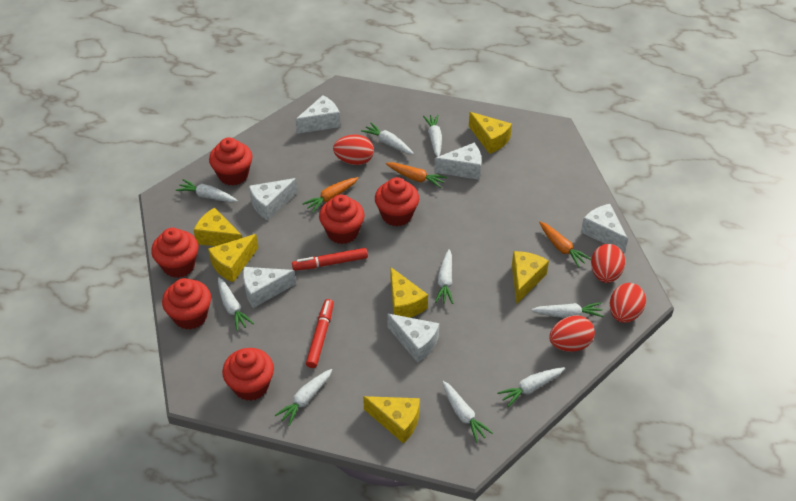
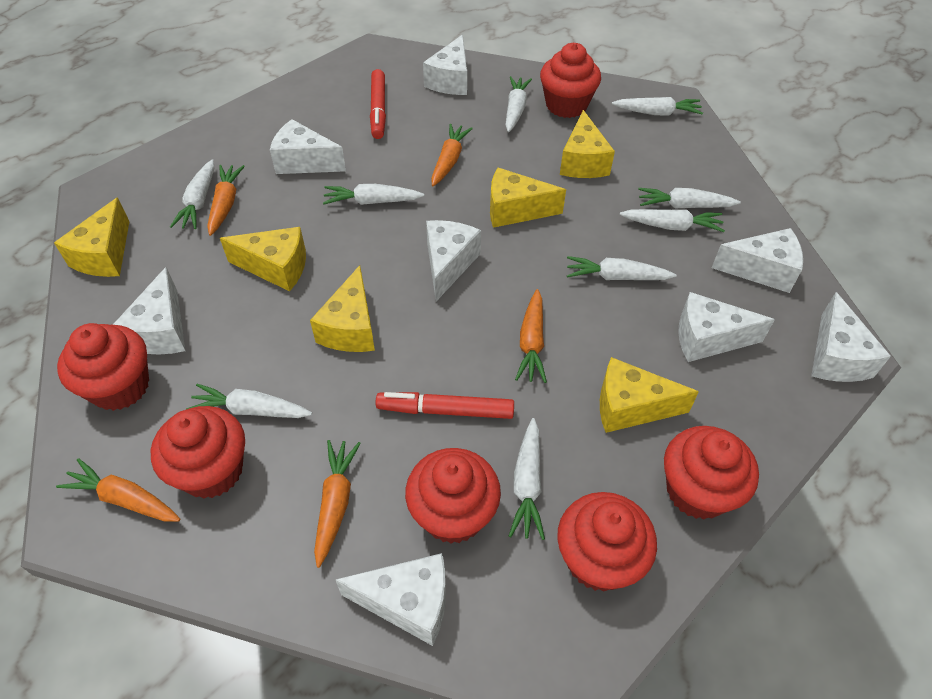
orange carrot: [302,177,358,213] [386,162,447,188] [539,222,591,267] = 3 -> [56,458,181,522] [207,165,245,236] [314,440,361,568] [431,124,473,186] [515,289,547,383] = 5
red egg: [333,134,374,165] [550,315,595,352] [591,244,625,283] [610,283,646,323] = 4 -> none = 0
white cheese: [243,267,296,308] [249,178,298,221] [295,95,340,134] [387,314,439,363] [434,143,482,180] [581,204,628,253] = 6 -> [113,267,185,354] [270,119,346,174] [335,553,446,646] [423,35,467,95] [426,220,481,301] [678,292,775,362] [712,228,803,293] [811,292,891,382] = 8

